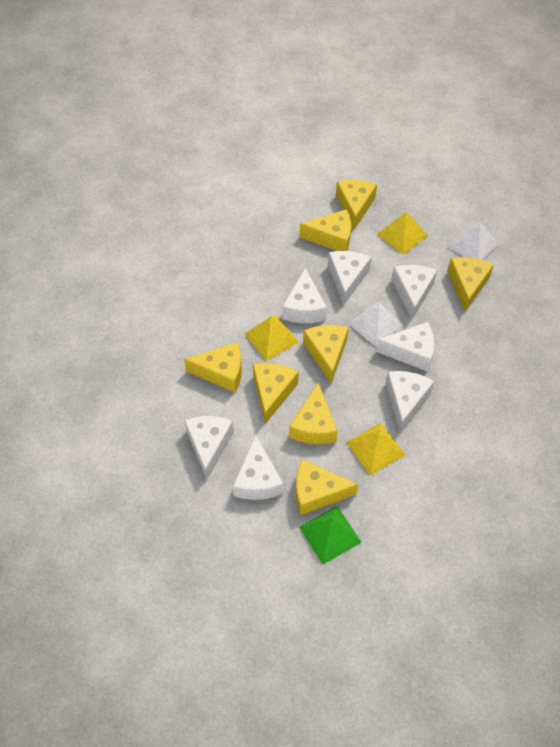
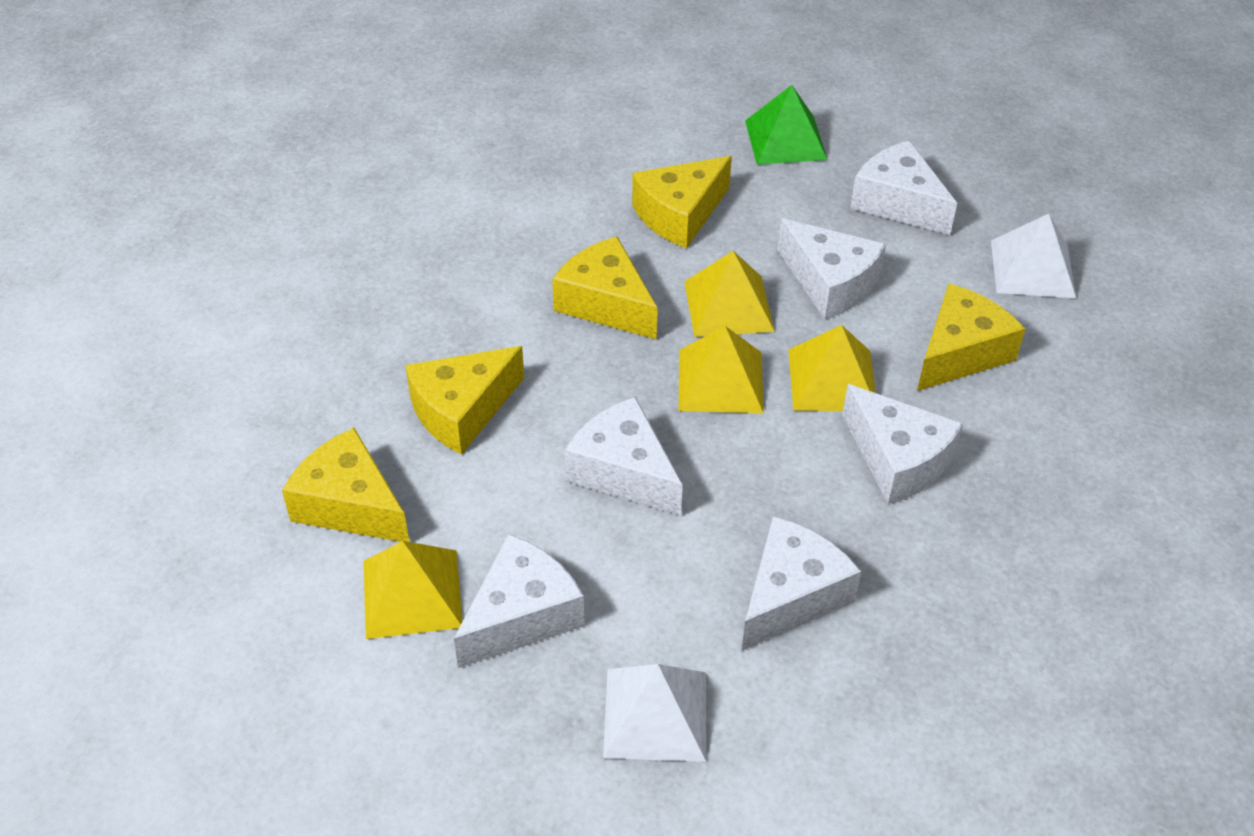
white cheese: [184,416,234,479] [233,435,283,500] [282,268,327,323] [328,251,371,305] [376,322,435,372] [385,371,434,432] [392,265,437,319] = 7 -> [454,534,585,668] [565,397,683,516] [742,516,862,650] [777,218,886,319] [842,384,963,504] [850,141,957,235] = 6
yellow cheese: [184,342,242,392] [253,363,299,424] [289,382,338,444] [296,459,358,515] [300,209,351,251] [303,325,349,384] [336,180,377,230] [447,257,494,312] = 8 -> [282,428,409,542] [405,346,524,455] [552,236,658,340] [632,156,732,249] [917,284,1025,391] = 5
yellow pyramid: [245,316,299,361] [346,423,406,475] [377,211,428,255] = 3 -> [363,541,462,639] [679,326,764,413] [684,251,775,337] [788,325,876,411] = 4

